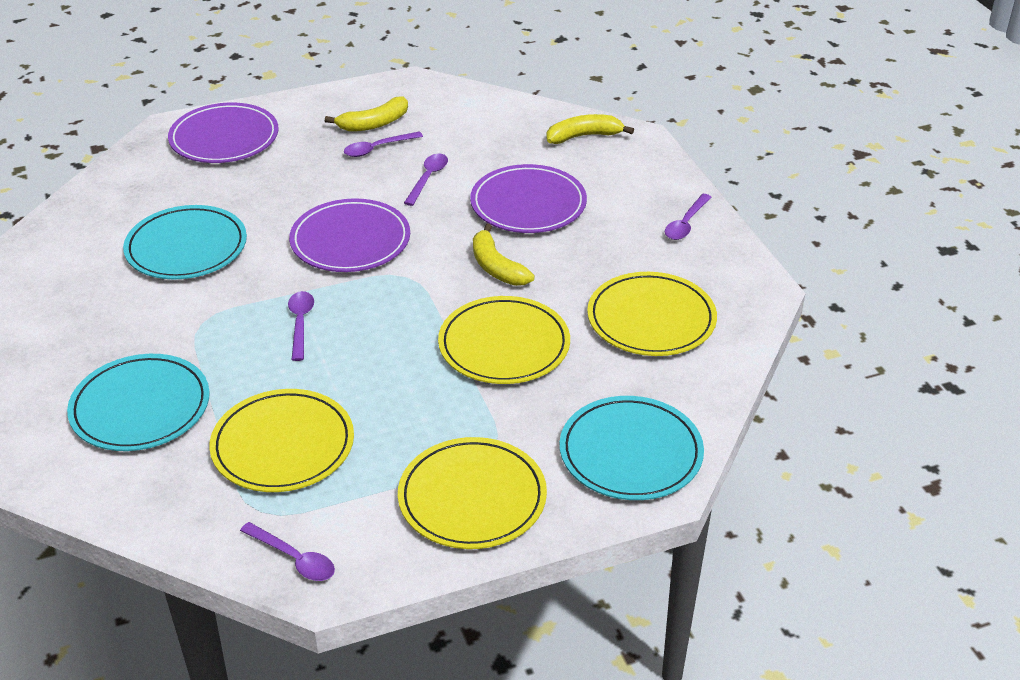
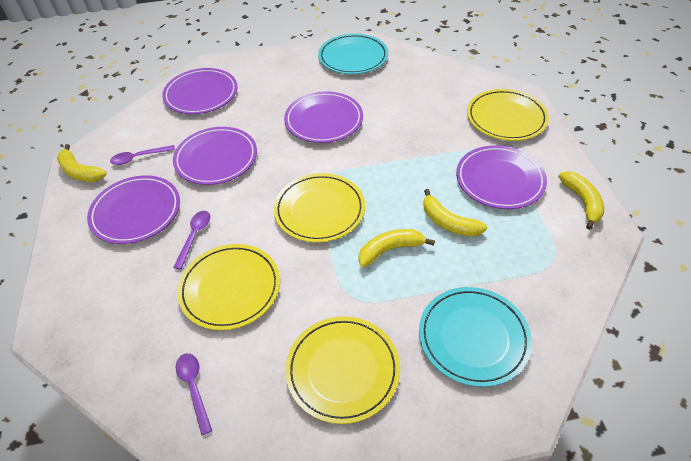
purple plate: [168,103,279,163] [289,198,410,272] [470,164,587,233] = 3 -> [87,175,180,244] [162,68,237,114] [173,127,257,185] [284,91,363,143] [456,145,547,209] = 5
purple spoon: [240,522,335,581] [288,291,314,361] [344,131,423,157] [404,153,448,206] [665,194,711,240] = 5 -> [110,145,175,165] [173,211,210,269] [176,353,212,435] = 3
turquoise plate: [67,354,210,451] [123,205,247,280] [560,396,704,500] = 3 -> [318,34,388,74] [419,287,532,387] = 2
yellow banana: [325,96,408,132] [473,224,535,286] [546,114,634,144] = 3 -> [57,144,107,182] [359,229,435,267] [423,189,487,237] [558,171,604,230] = 4

